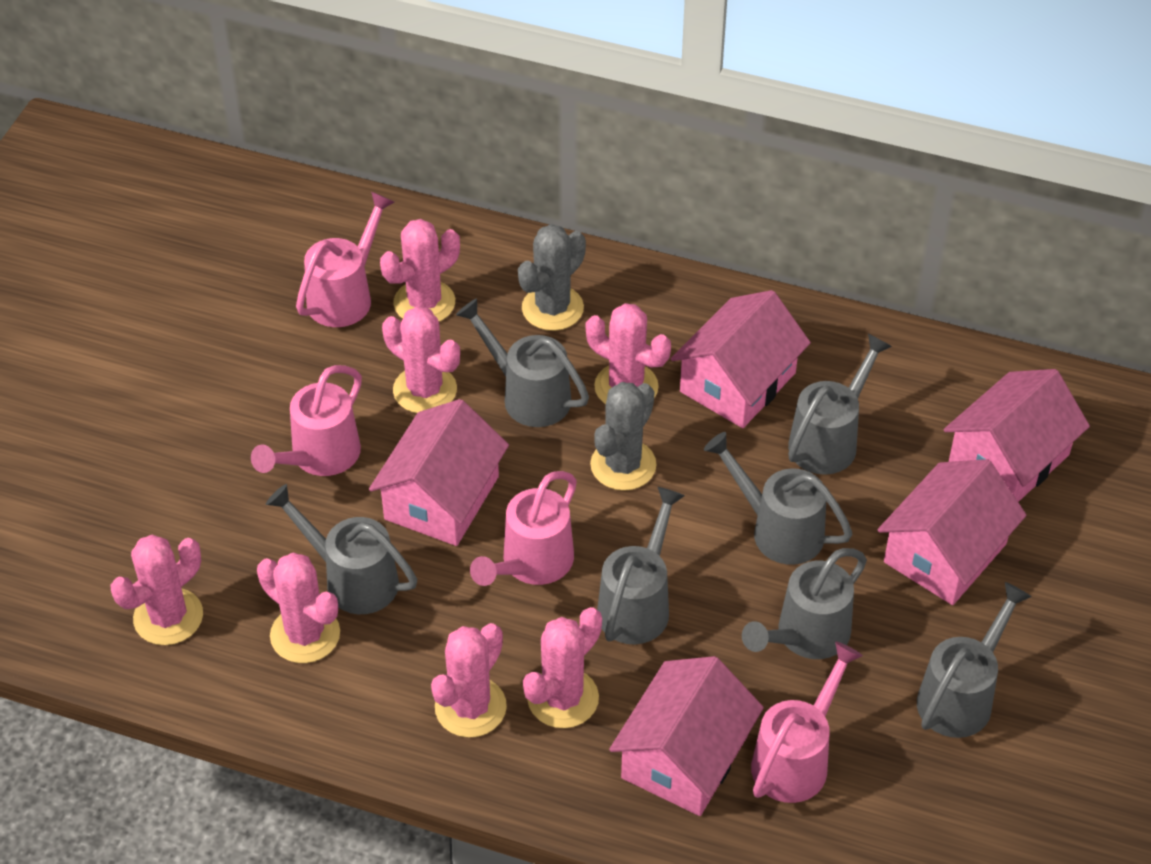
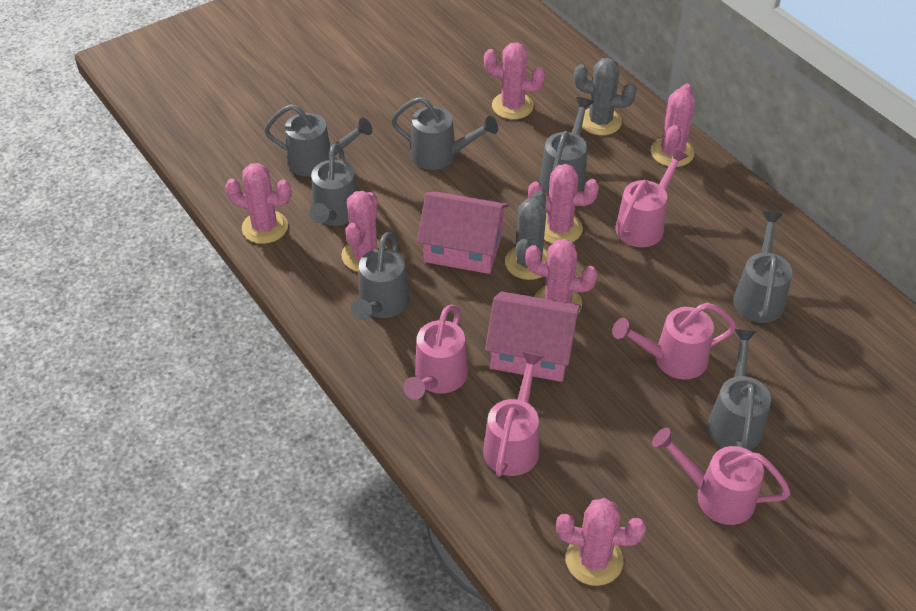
pink house: [369,399,509,546] [609,656,764,816] [671,290,811,428] [878,459,1026,605] [943,369,1090,502] = 5 -> [417,192,509,274] [485,291,581,382] = 2
pink watering can: [251,365,362,476] [296,192,394,327] [470,471,577,586] [751,642,863,803] = 4 -> [403,305,468,399] [483,352,544,477] [612,303,737,380] [616,148,689,247] [652,428,791,525] = 5

